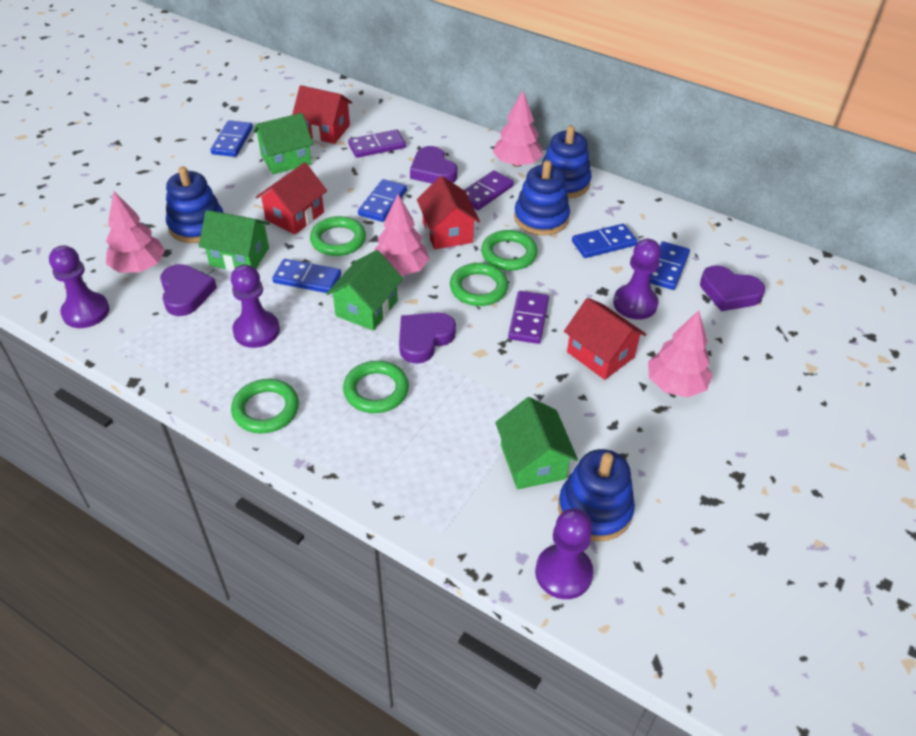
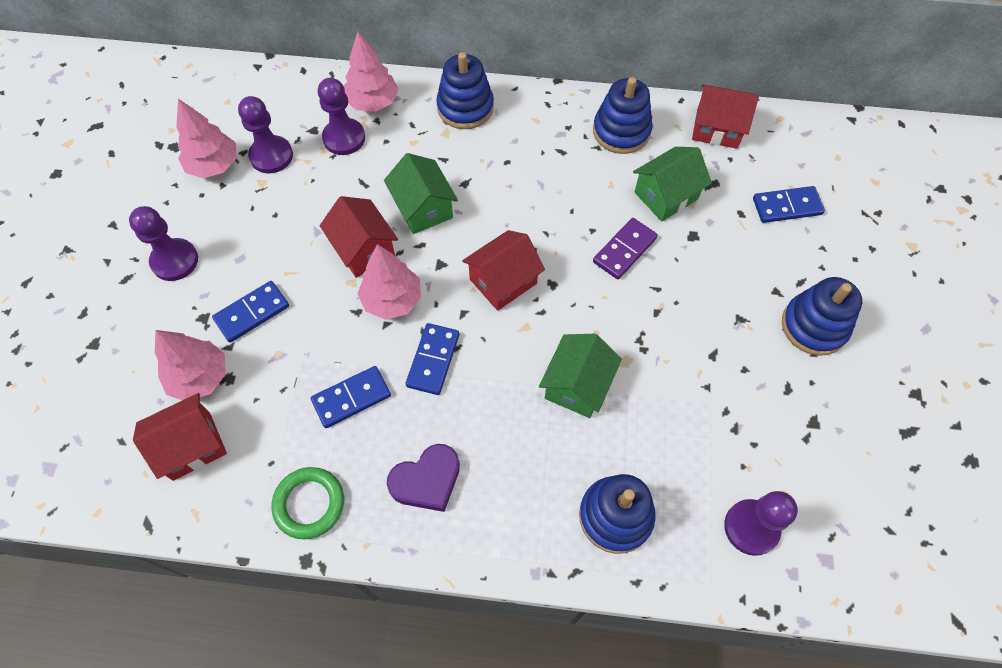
blue domino: [211,120,253,157] [272,259,341,293] [358,179,407,222] [572,224,637,258] [650,241,690,290] = 5 -> [212,281,289,343] [311,366,391,428] [406,323,459,395] [753,186,825,223] = 4
green house: [199,210,270,271] [253,113,313,174] [326,250,403,330] [495,397,578,489] = 4 -> [384,153,458,234] [539,334,622,418] [633,147,712,221] = 3
green ring: [231,379,299,433] [310,216,366,256] [343,361,409,413] [450,263,508,306] [481,230,538,271] = 5 -> [271,467,344,539] = 1
purple domino: [348,129,406,158] [464,170,514,210] [508,291,549,344] = 3 -> [593,218,658,279] = 1
purple heart: [160,264,217,316] [399,312,456,364] [410,146,457,184] [700,265,765,311] = 4 -> [387,444,460,512] = 1

